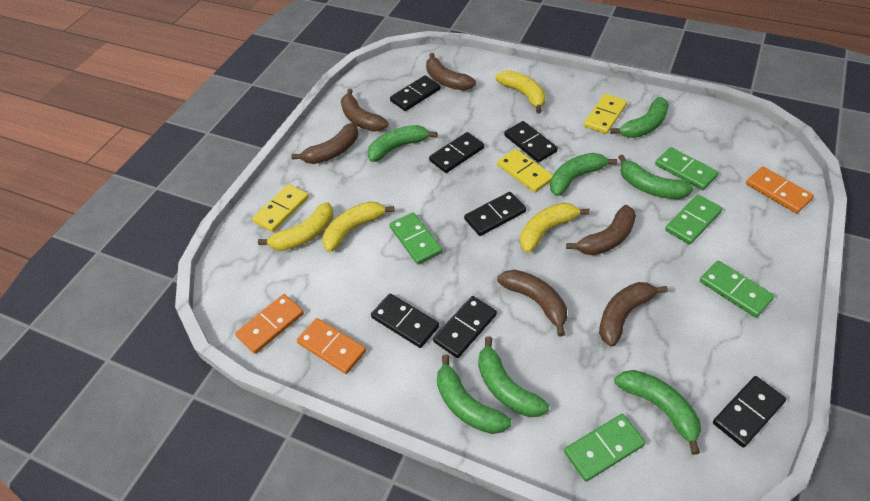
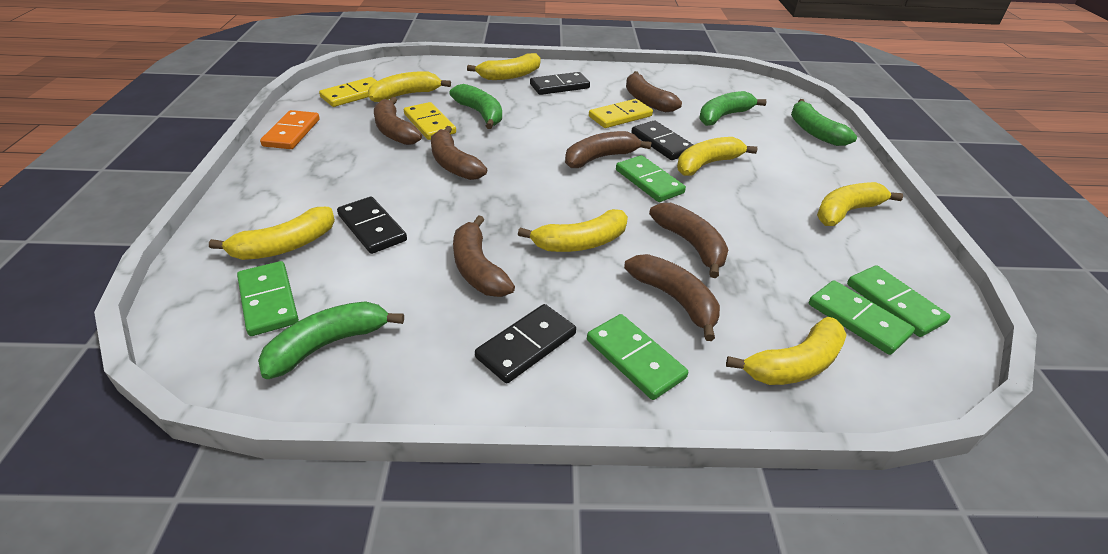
black domino: [371,293,439,348] [390,75,441,111] [429,132,484,173] [433,296,497,358] [464,192,526,236] [504,121,558,163] [713,376,786,448] = 7 -> [337,197,407,254] [475,304,576,383] [530,72,590,95] [631,120,693,160] = 4
brown banana: [292,123,358,164] [341,89,388,132] [426,53,476,91] [497,270,567,337] [566,205,636,255] [599,282,668,347] = 6 -> [374,97,422,145] [431,126,487,180] [453,215,515,297] [565,131,651,168] [624,254,720,341] [626,71,682,112] [649,203,728,278] = 7
green banana: [367,125,438,162] [437,355,511,434] [478,336,549,417] [550,153,617,196] [610,97,669,138] [615,370,701,455] [618,154,693,199] = 7 -> [258,301,404,379] [449,84,502,129] [699,91,767,126] [791,99,857,146] = 4
orange domino: [235,294,304,354] [297,318,366,374] [746,167,814,213] = 3 -> [260,110,320,149] = 1
yellow banana: [258,202,333,251] [323,202,394,252] [496,70,546,113] [520,203,590,253] = 4 -> [209,207,335,260] [368,71,451,102] [467,53,540,80] [518,209,628,252] [677,137,758,176] [726,317,847,385] [817,182,903,226] = 7

